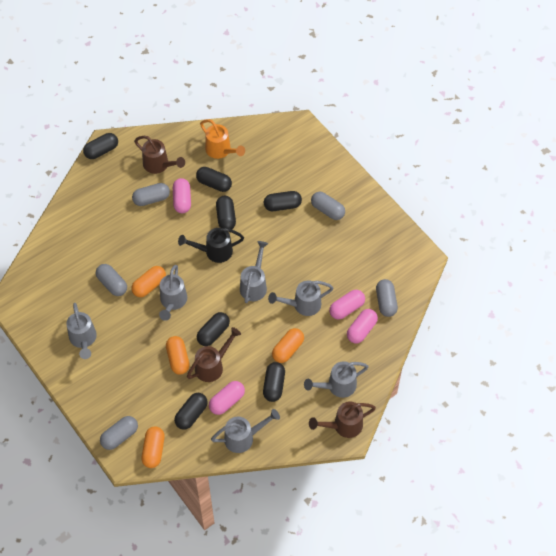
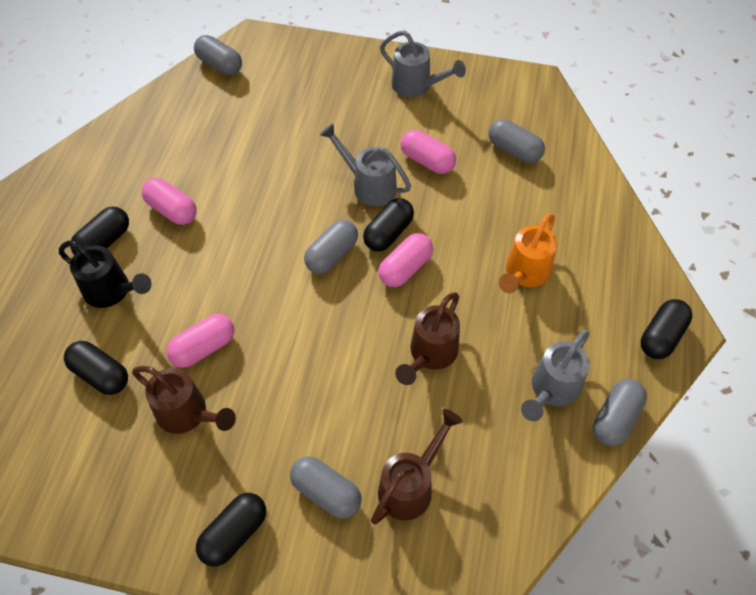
black capsule: [83,133,118,159] [174,393,208,430] [196,167,232,192] [197,312,230,346] [216,196,236,229] [263,362,285,402] [264,191,302,211] = 7 -> [64,341,128,395] [70,206,129,255] [196,493,266,567] [363,198,414,252] [641,299,692,359] = 5
grey watering can: [66,303,97,359] [159,265,187,321] [211,409,280,453] [240,241,268,303] [268,280,333,316] [304,361,369,398] = 6 -> [320,124,411,206] [380,30,466,97] [521,330,590,421] = 3
orange capsule: [131,266,166,297] [141,426,165,468] [166,336,190,375] [272,328,304,363] = 4 -> none = 0

